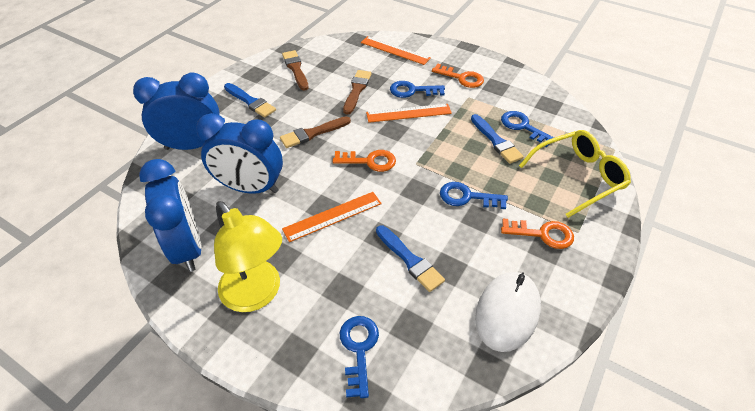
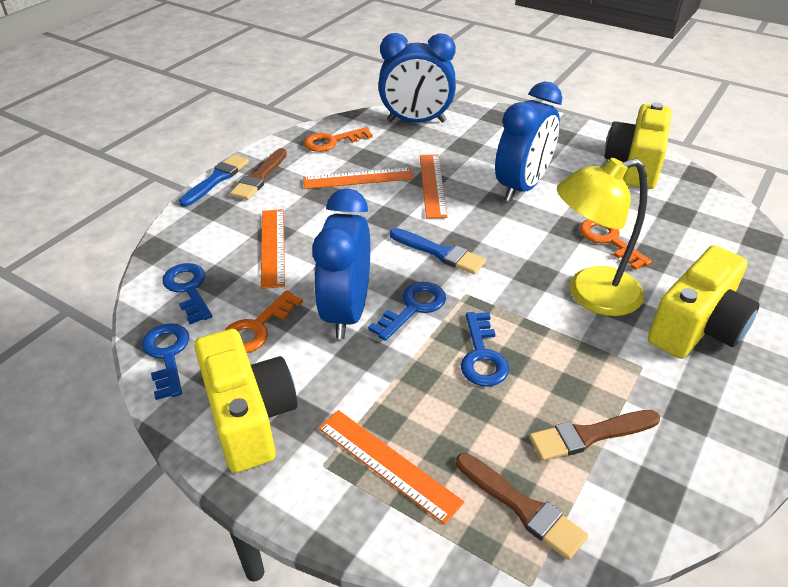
blue brush: [224,83,276,118] [376,225,445,292] [471,114,524,164] = 3 -> [179,154,249,207] [390,228,486,274] = 2
orange ruler: [282,192,382,242] [361,36,431,65] [366,104,452,123] = 3 -> [261,209,285,289] [303,168,414,189] [318,410,464,525] [420,155,447,219] = 4
white mouse: [475,272,541,352] = 1 -> none = 0
yellow camera: none = 0 -> [194,329,298,473] [604,102,672,189] [648,245,760,359] = 3
yellow glasses: [519,130,631,218] = 1 -> none = 0

